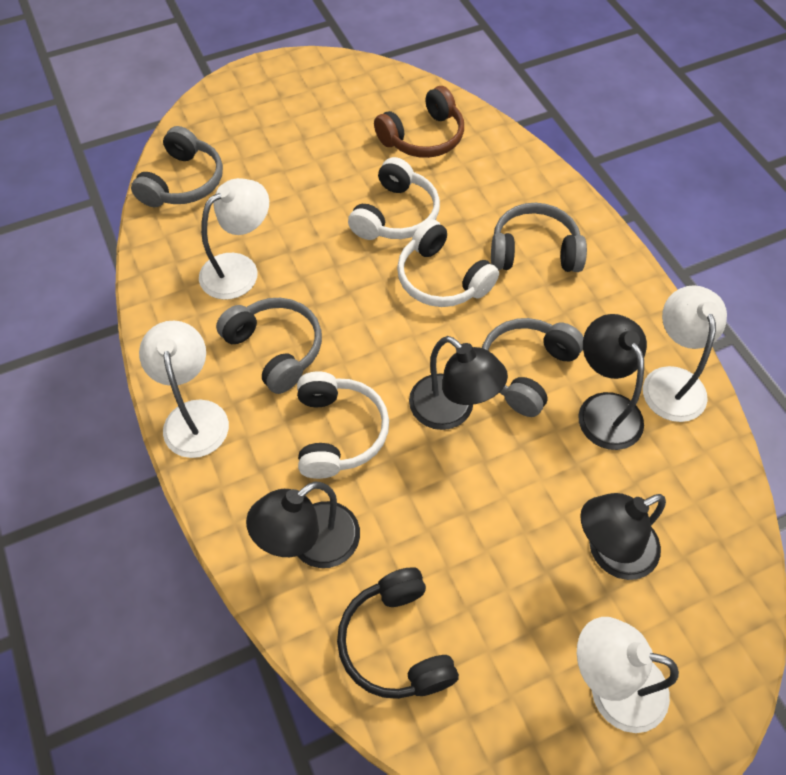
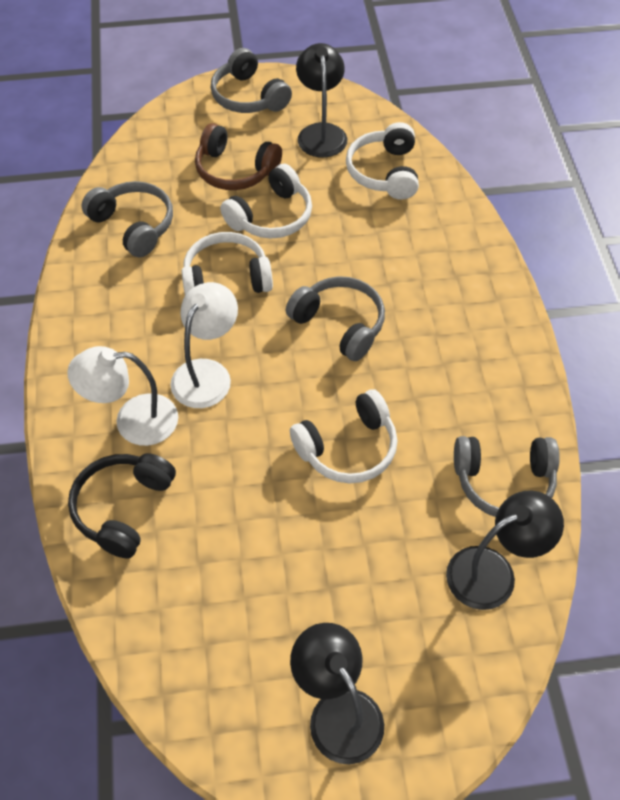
black lamp: [246,482,360,568] [409,336,508,430] [578,314,647,450] [580,493,666,580] = 4 -> [290,623,384,764] [296,43,347,158] [446,491,564,610] = 3
white headphones: [297,372,389,479] [348,157,440,240] [397,219,499,307] = 3 -> [181,232,273,295] [220,164,312,238] [290,389,397,483] [346,122,419,200] = 4
white lamp: [139,321,229,458] [199,178,269,300] [577,617,679,733] [643,285,727,422] = 4 -> [67,346,178,446] [170,282,238,408] = 2

